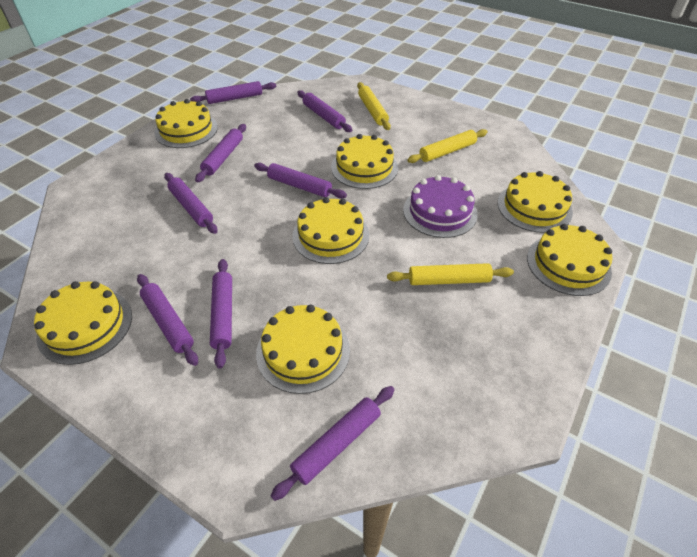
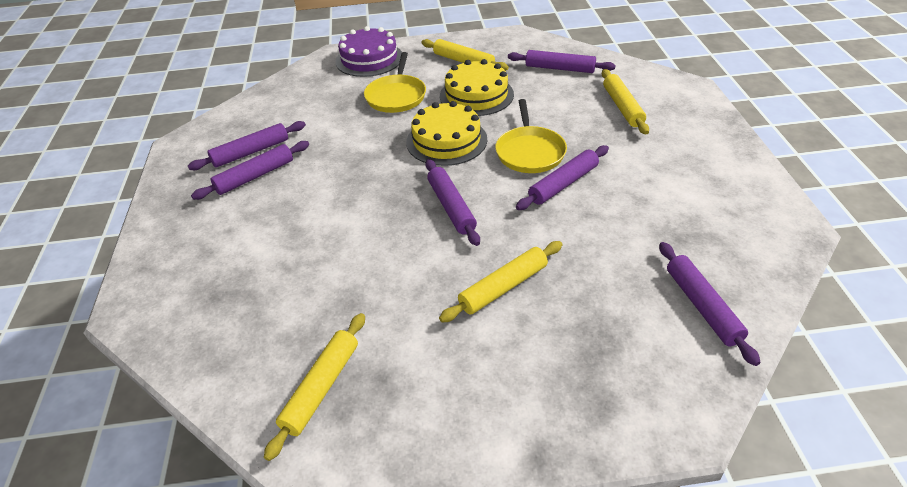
purple rolling pin: [137,274,198,366] [164,173,218,234] [190,81,276,104] [195,124,246,182] [210,259,232,369] [254,163,347,199] [271,386,395,501] [297,90,352,132] = 8 -> [188,121,306,170] [191,141,309,200] [425,159,480,246] [508,50,615,73] [516,145,609,210] [659,242,761,366] = 6
yellow cake: [34,281,132,365] [155,99,218,148] [256,305,350,394] [292,197,369,264] [331,134,398,189] [497,171,573,233] [527,224,613,296] = 7 -> [406,101,487,166] [440,59,514,116] = 2
yellow pan: none = 0 -> [364,52,426,113] [495,99,567,173] = 2
yellow rolling pin: [357,82,391,130] [387,263,514,285] [407,129,487,163] = 3 -> [264,313,365,461] [422,39,509,71] [439,241,562,323] [602,69,649,134] = 4

